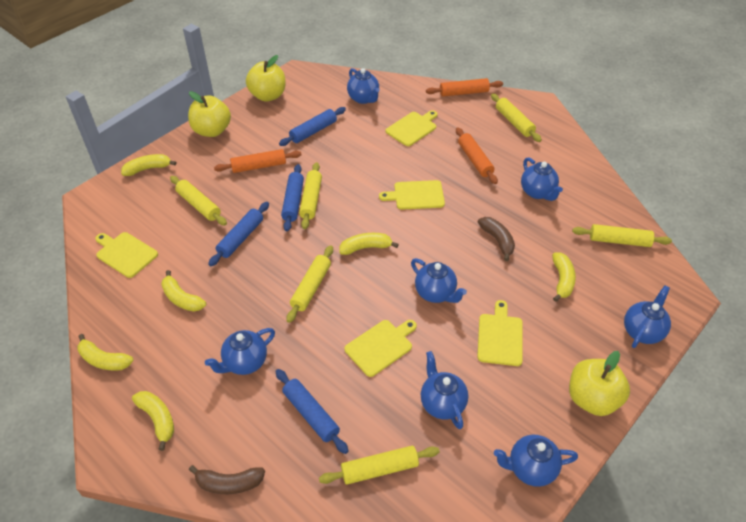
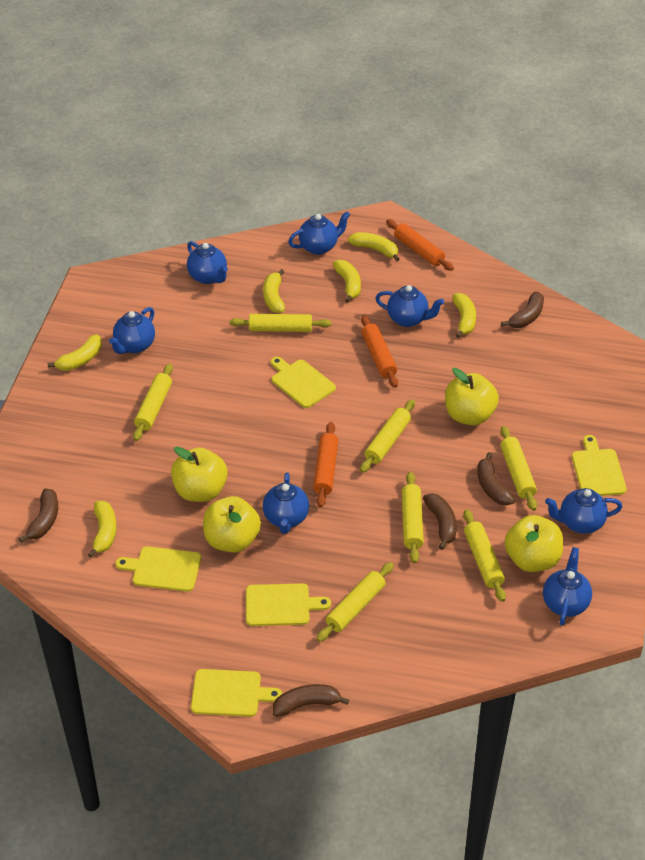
blue rolling pin: [208,202,269,266] [275,369,349,454] [279,107,346,146] [281,164,304,232] = 4 -> none = 0
brown banana: [189,465,265,494] [478,217,515,261] = 2 -> [19,488,58,543] [273,684,349,717] [423,493,457,550] [477,452,515,506] [501,292,544,328] = 5
yellow apple: [188,91,231,137] [246,55,286,101] [569,351,630,416] = 3 -> [171,447,228,502] [203,496,261,553] [445,368,499,425] [505,515,563,572] = 4
yellow rolling pin: [170,176,227,226] [286,245,333,323] [299,162,322,229] [319,446,440,484] [491,93,542,142] [572,224,672,247] = 6 -> [133,363,173,441] [230,314,332,332] [317,562,394,642] [360,399,415,473] [402,472,424,563] [463,509,506,602] [500,426,537,511] = 7

